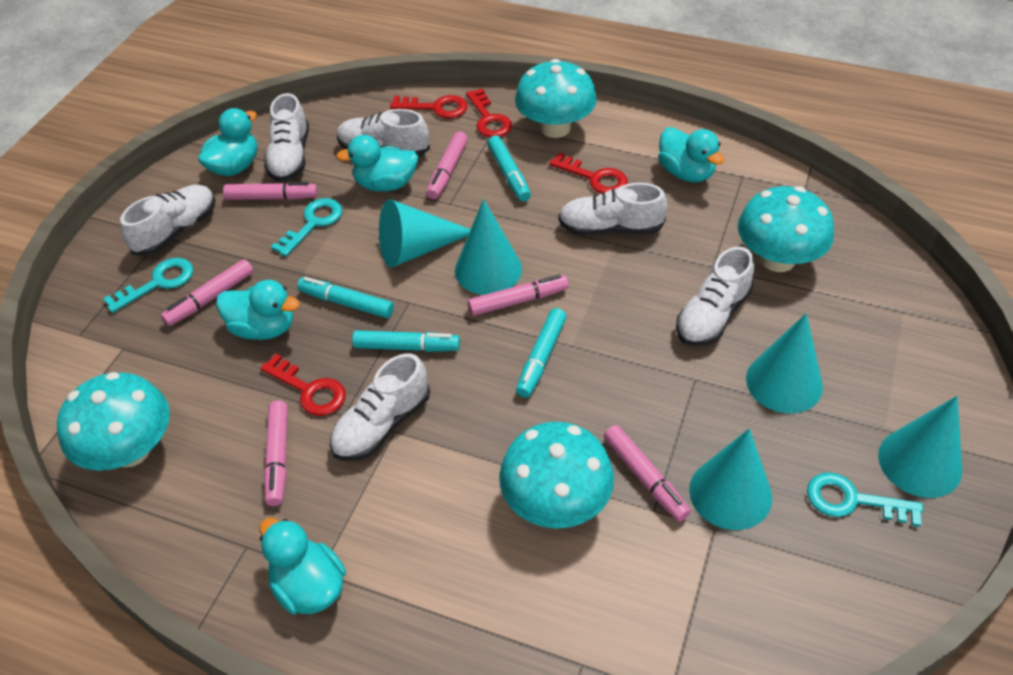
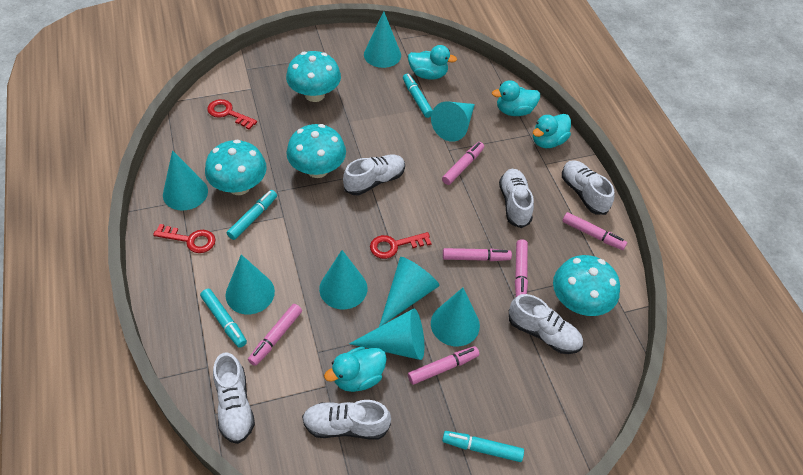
red key: [260,354,346,416] [390,95,468,118] [466,88,512,138] [549,152,628,194] = 4 -> [153,224,216,253] [207,99,257,129] [370,232,432,259] = 3
turquoise cone: [379,199,471,268] [455,199,522,295] [689,429,772,530] [746,313,823,413] [878,396,962,498] = 5 -> [163,150,208,210] [226,255,275,314] [319,250,367,309] [349,308,424,360] [364,11,401,68] [379,257,440,327] [431,102,475,142] [431,288,480,346] = 8
turquoise duck: [198,108,257,176] [216,280,300,340] [259,518,346,615] [336,135,418,192] [658,127,724,182] = 5 -> [324,347,387,392] [408,45,457,80] [492,80,540,116] [533,114,571,148] = 4
turquoise key: [103,258,193,313] [271,198,343,257] [807,472,923,527] = 3 -> none = 0

